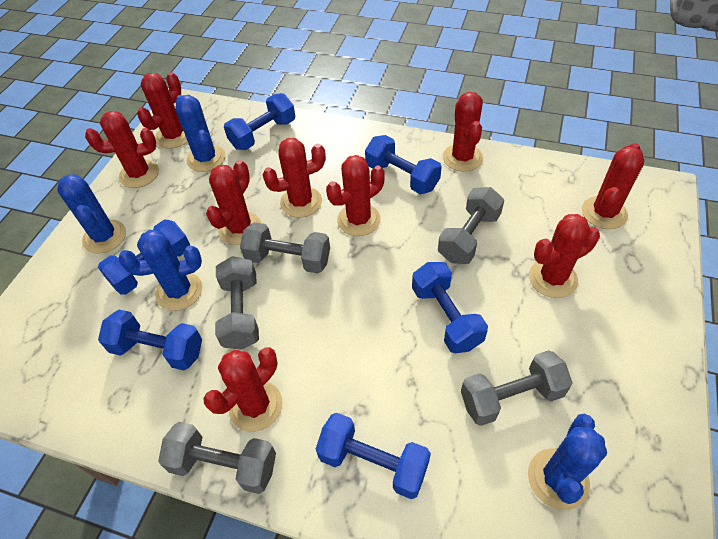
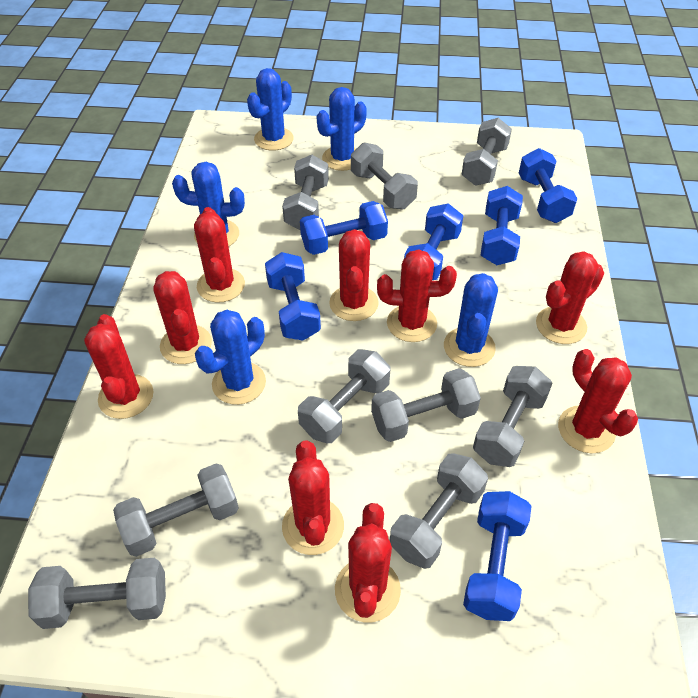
blue cactus: [57,174,126,254] [119,230,202,311] [175,95,225,172] [528,414,607,510] = 4 -> [172,162,245,246] [195,310,266,405] [247,68,294,151] [316,87,367,171] [444,273,498,367] = 5
grey dumbbell: [158,422,276,494] [215,256,259,350] [240,222,330,274] [438,187,504,264] [461,350,573,426] = 5 -> [28,558,166,629] [113,464,239,557] [282,155,329,230] [298,349,390,443] [351,142,418,209] [371,368,481,442] [390,453,488,569] [461,118,512,186] [473,366,553,467] = 9

